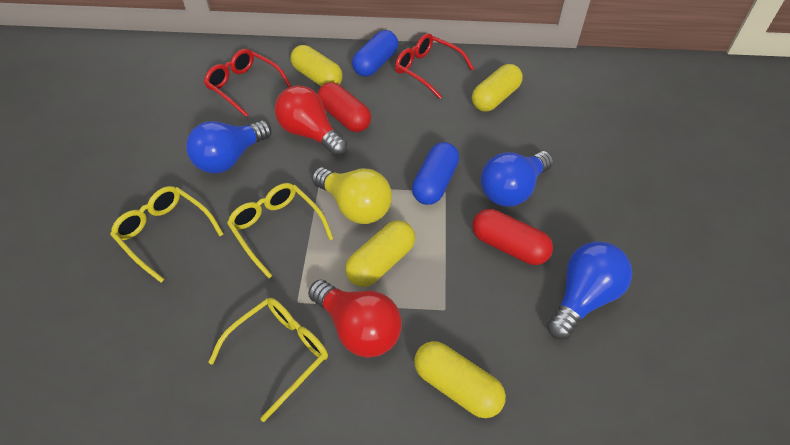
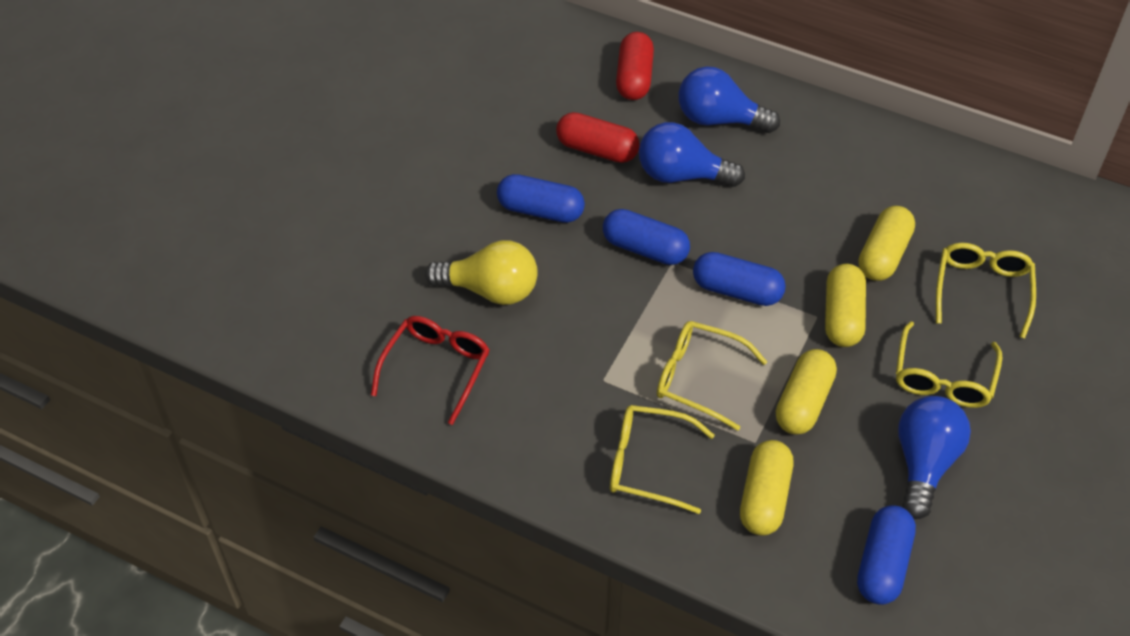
blue capsule: [352,30,398,77] [412,142,459,205] = 2 -> [497,174,585,223] [603,209,690,265] [693,252,786,306] [857,505,916,605] = 4
red glasses: [204,49,291,117] [395,33,474,99] = 2 -> [371,316,490,425] = 1
red light bulb: [275,85,348,156] [308,280,402,358] = 2 -> none = 0
yellow glasses: [110,186,224,283] [208,298,328,422] [227,183,334,278] = 3 -> [610,405,715,514] [657,321,767,431] [896,321,1002,408] [936,243,1036,339] = 4

